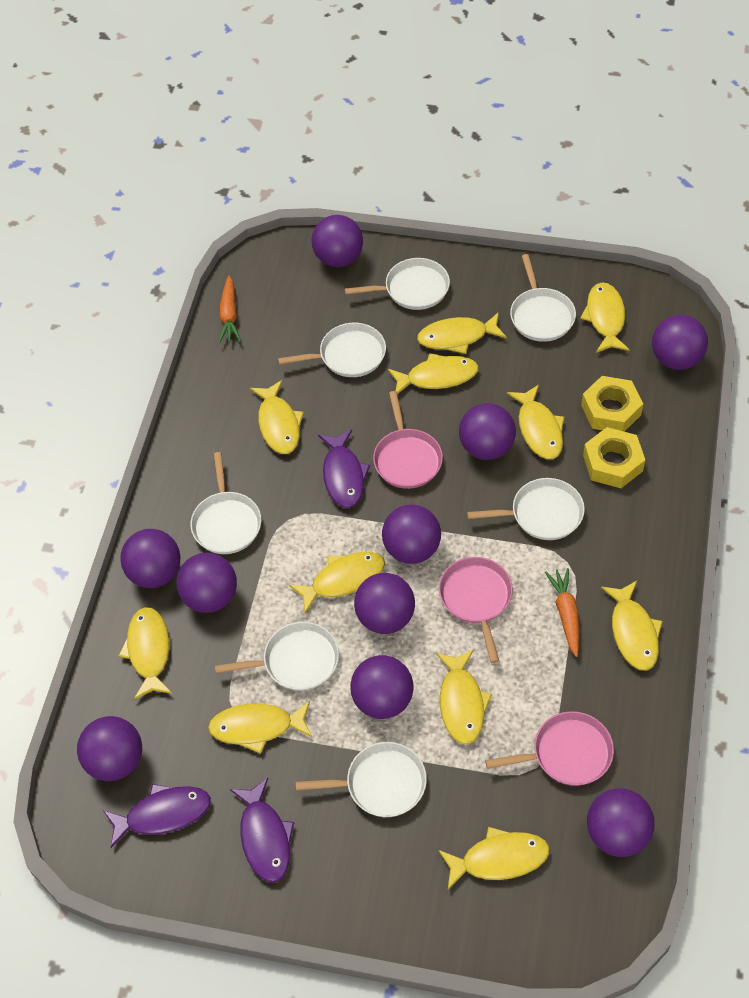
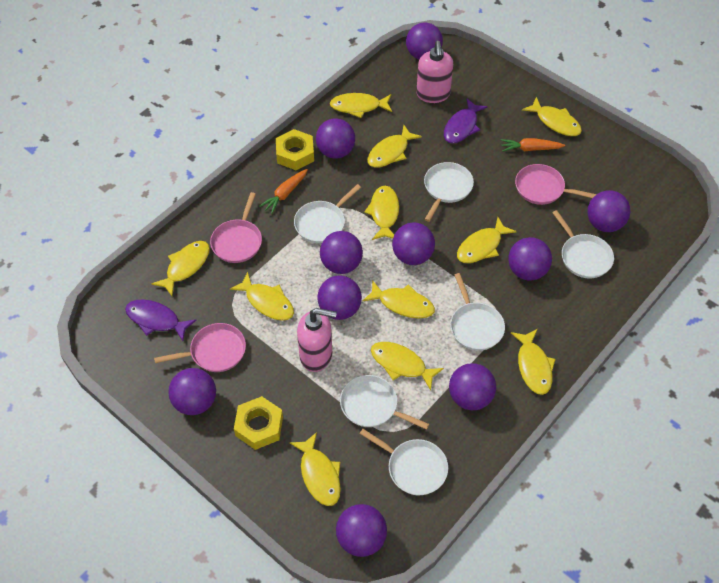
pink soap dispenser: none = 0 -> [297,308,337,372] [416,41,453,103] = 2
purple fish: [103,784,211,848] [230,778,294,882] [318,430,370,508] = 3 -> [125,299,196,341] [444,98,487,144] = 2
white pan: [190,452,261,554] [215,622,339,691] [278,323,386,377] [296,742,427,817] [345,258,450,310] [467,478,585,540] [510,254,576,342] = 7 -> [294,184,361,243] [340,375,429,430] [359,429,448,495] [424,162,474,222] [450,273,505,351] [552,210,614,278] = 6

